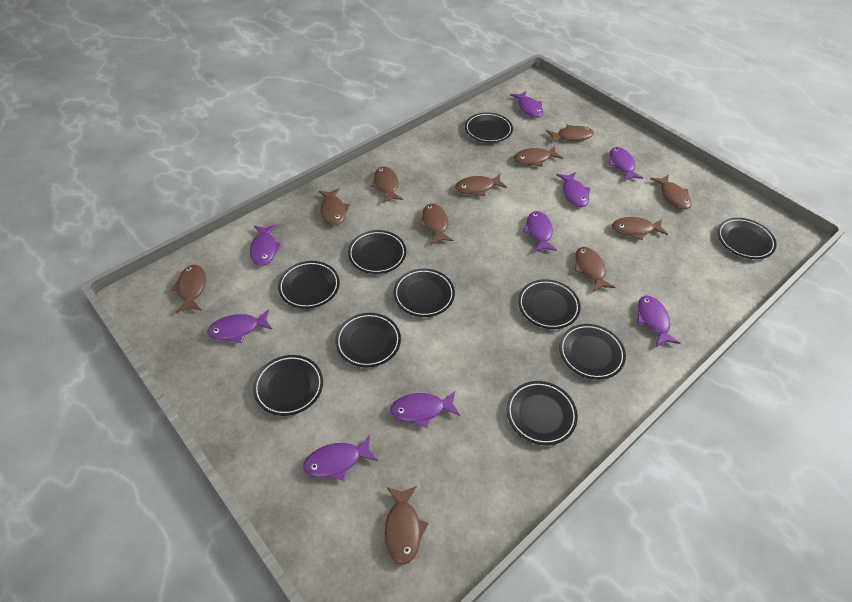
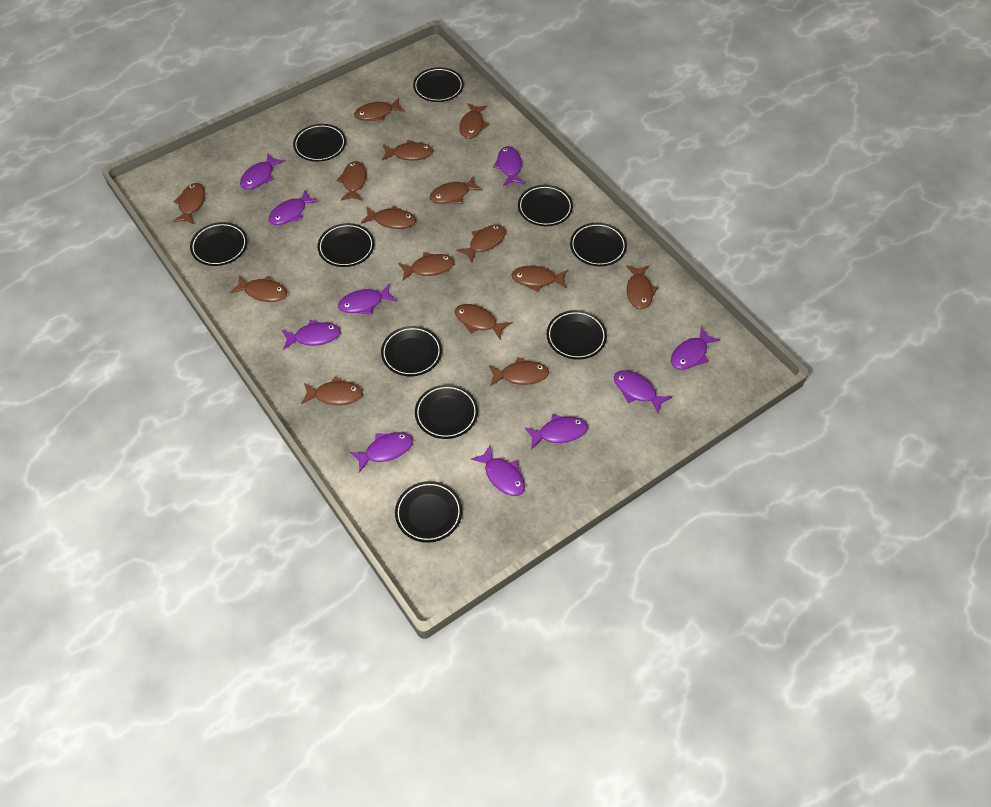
brown fish: [171,265,206,313] [318,188,350,226] [371,167,403,203] [385,486,428,565] [419,203,453,244] [455,174,507,196] [514,146,563,167] [546,125,594,143] [575,247,615,292] [612,217,668,240] [651,174,691,210] = 11 -> [172,183,205,224] [230,276,287,302] [301,377,363,405] [336,161,367,201] [354,98,405,122] [361,205,416,229] [382,140,433,161] [398,252,455,280] [430,177,483,204] [455,304,512,339] [456,225,506,262] [459,103,489,139] [489,357,549,386] [511,266,568,292] [626,265,658,309] = 15
purple fish: [207,309,273,343] [250,224,283,266] [303,435,378,481] [390,391,460,428] [510,91,543,118] [523,211,557,252] [557,172,590,207] [609,147,643,181] [637,295,680,347] = 9 -> [240,153,284,190] [269,190,319,225] [282,320,341,350] [338,284,396,315] [350,432,413,473] [471,444,525,496] [493,146,524,186] [525,414,588,449] [614,370,672,413] [671,327,720,370] = 10

